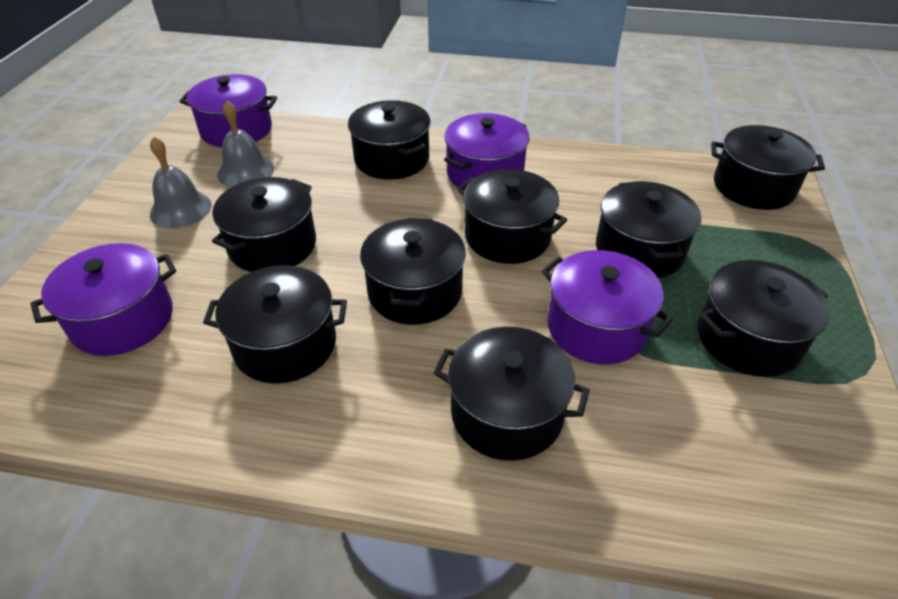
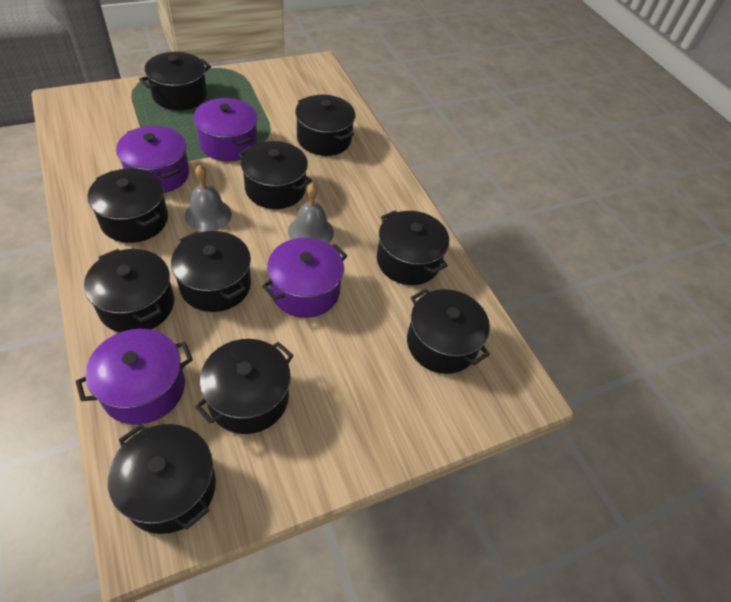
black pot: [203,265,347,384] [212,177,316,272] [348,100,431,180] [360,218,466,325] [433,327,590,461] [457,169,567,264] [596,181,701,278] [697,260,830,377] [711,125,825,210] = 9 -> [84,249,174,332] [88,169,168,243] [108,424,216,534] [139,52,211,110] [171,231,251,312] [195,339,294,434] [238,141,312,209] [295,95,355,156] [377,210,449,285] [407,289,490,374] = 10

